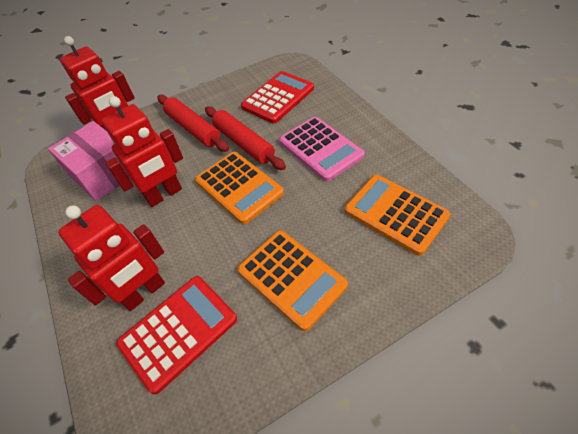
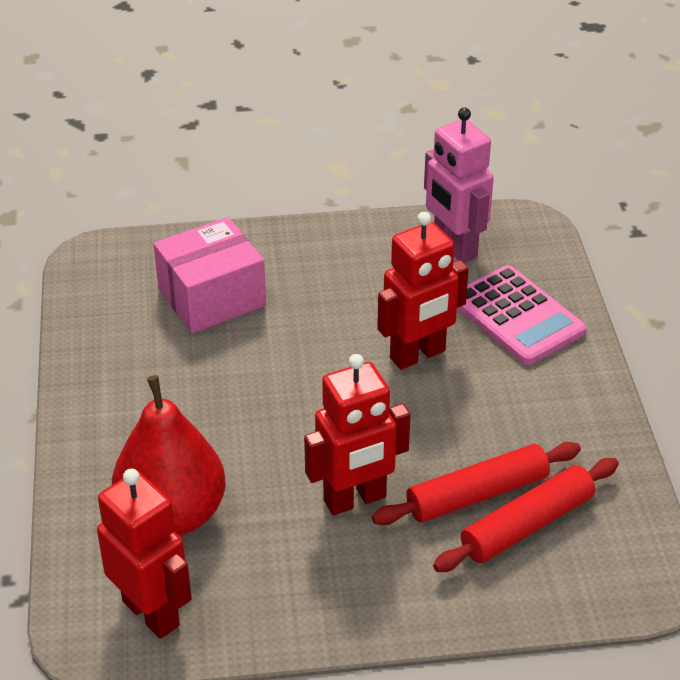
orange calculator: [195,152,284,224] [237,230,348,331] [345,175,451,256] = 3 -> none = 0
pink robot: none = 0 -> [424,107,494,263] = 1
red calculator: [116,276,237,394] [241,71,314,123] = 2 -> none = 0
red pear: none = 0 -> [112,375,226,536] = 1

